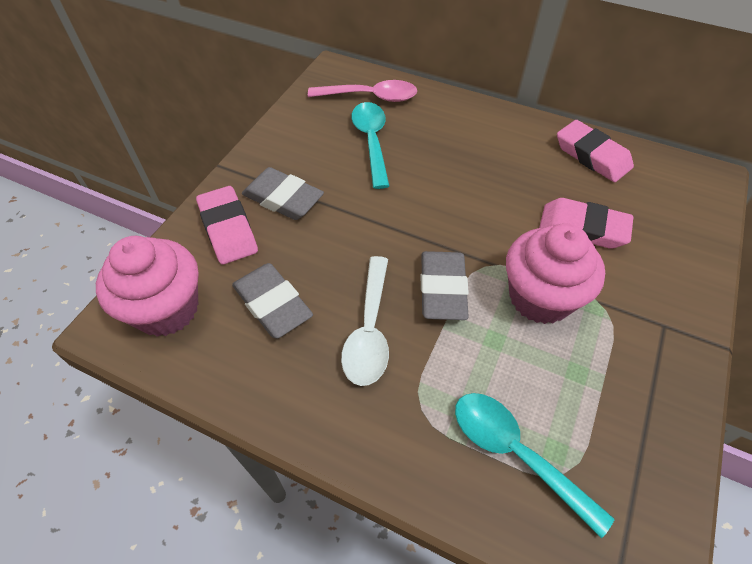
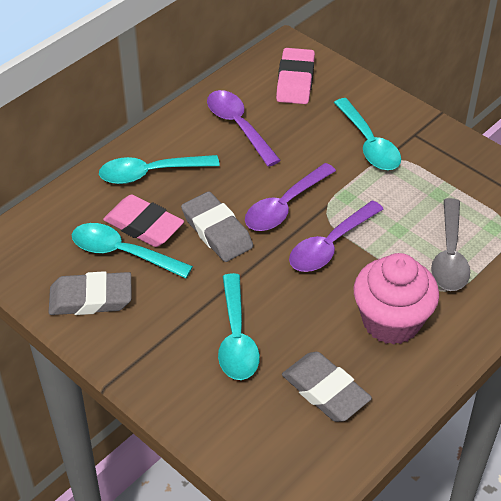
grey spoon: none = 0 -> [431,198,470,291] = 1
pink cupcake: [96,236,199,337] [506,223,605,324] = 2 -> [354,253,439,345] = 1
pink eraser: [196,186,258,264] [539,198,633,249] [557,120,634,182] = 3 -> [103,194,184,247] [276,48,315,104] = 2
pink spoon: [308,80,417,102] = 1 -> none = 0
purple spoon: none = 0 -> [207,90,281,167] [245,163,336,231] [289,200,383,272] = 3
turquoise spoon: [352,102,389,189] [455,393,614,538] = 2 -> [72,223,193,278] [99,155,220,184] [218,273,260,380] [334,98,401,170] = 4
white spoon: [341,256,389,386] = 1 -> none = 0

